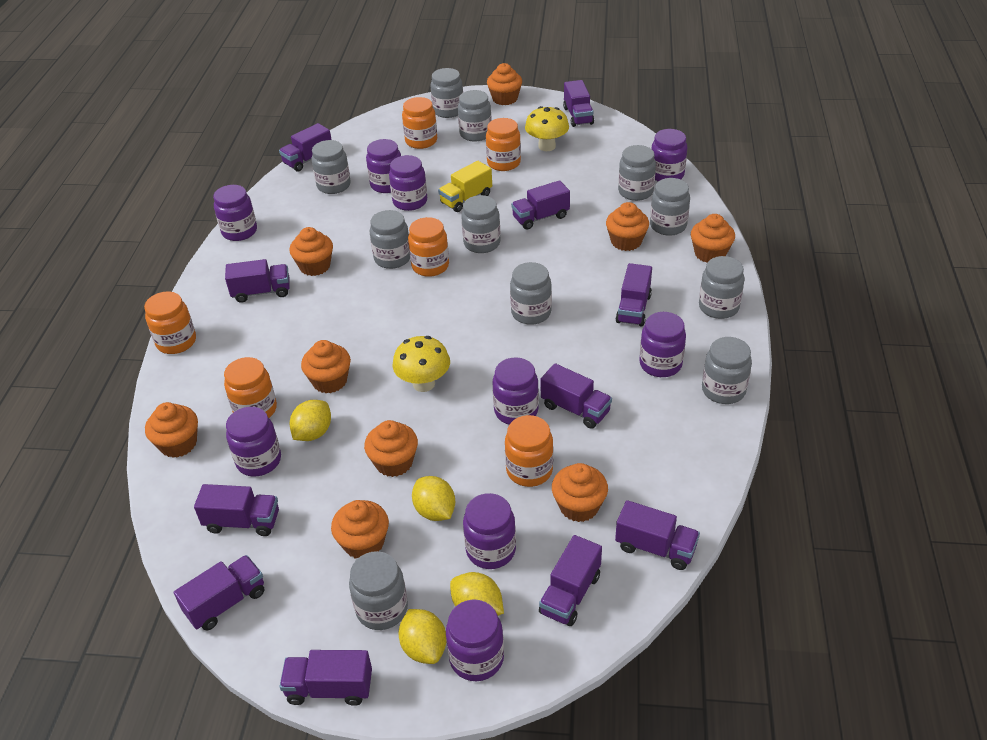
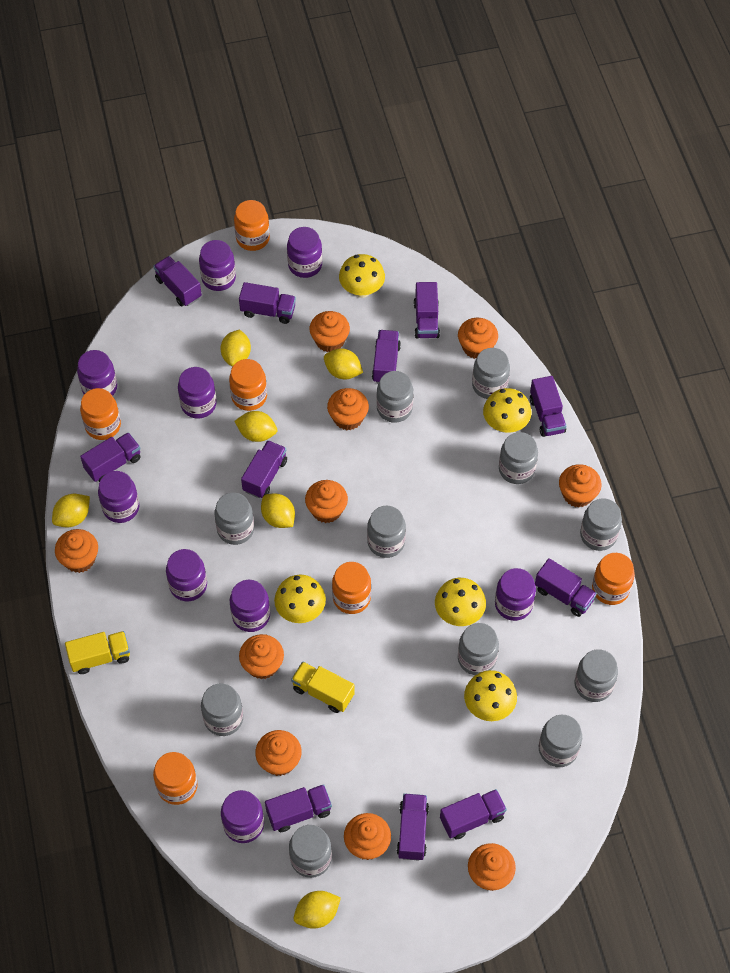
orange cupcake: [145,402,198,458] [289,227,333,276] [301,340,351,393] [331,500,389,558] [364,420,418,477] [487,63,522,105] [552,463,608,522] [606,202,649,251] [691,214,735,263] = 9 -> [55,529,98,573] [239,634,284,679] [255,730,302,776] [305,480,348,523] [309,311,350,352] [327,388,369,430] [344,813,391,860] [458,318,498,359] [468,843,516,891] [559,464,602,507] = 10
yellow lemon: [290,400,331,441] [399,609,446,664] [412,476,455,521] [450,572,504,616] = 4 -> [52,494,90,527] [220,330,251,366] [234,411,277,442] [261,493,295,528] [294,891,341,929] [324,348,363,379] = 6
yellow mushroom: [393,336,450,392] [525,106,569,151] = 2 -> [274,575,326,623] [339,254,385,298] [435,578,486,626] [464,670,517,721] [483,388,532,433] = 5
yellow truck: [438,161,492,212] = 1 -> [65,631,130,674] [291,662,355,713] = 2

